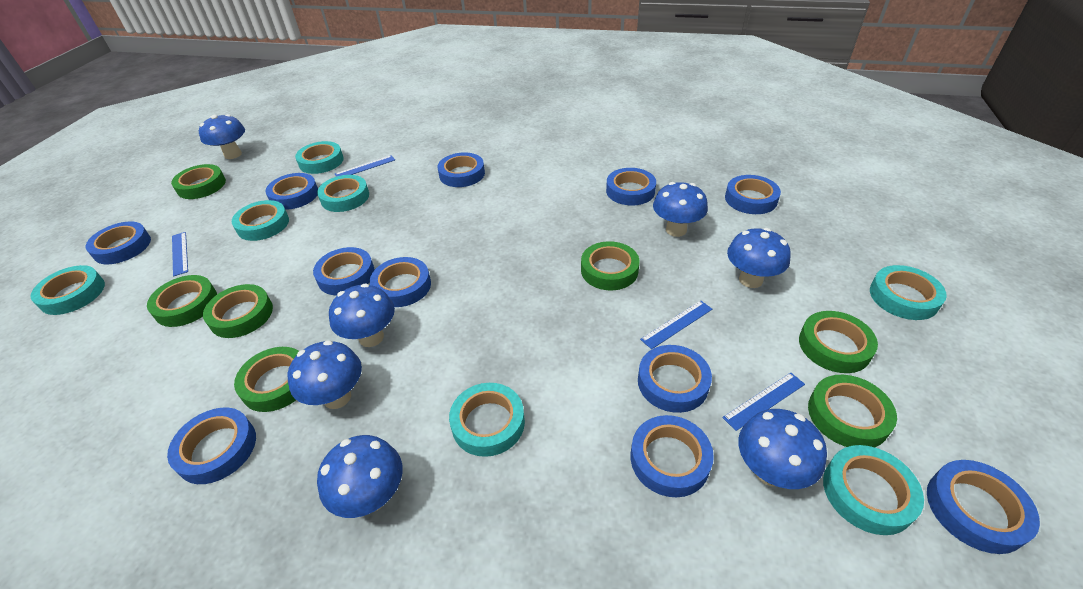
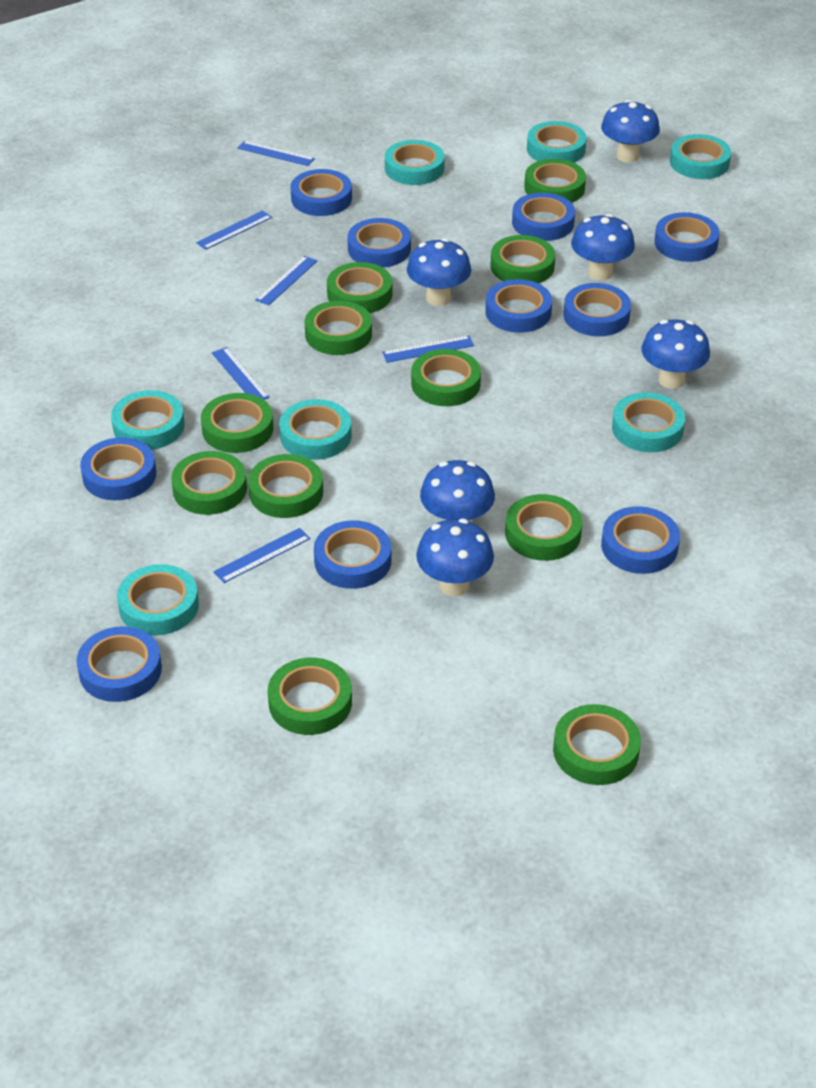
blue mushroom: [199,114,245,159] [287,340,362,409] [317,435,403,518] [329,284,395,347] [653,182,708,237] [727,228,791,288] [739,409,827,489] = 7 -> [407,238,471,306] [416,519,494,596] [420,460,495,522] [571,214,635,281] [601,100,660,162] [642,319,710,389] = 6
blue ruler: [172,232,188,276] [335,155,395,177] [640,301,712,349] [722,373,805,431] = 4 -> [196,210,272,250] [212,347,270,400] [214,528,310,583] [237,141,315,166] [255,256,317,305] [382,335,474,363] = 6
blue tape: [86,222,151,264] [167,408,256,484] [266,173,318,210] [313,247,375,296] [370,257,431,307] [437,152,485,187] [606,168,656,206] [631,415,714,497] [638,345,712,413] [725,175,781,214] [927,460,1040,554] = 11 -> [76,626,162,702] [80,437,156,500] [290,169,352,216] [314,520,391,589] [347,218,411,268] [485,279,552,333] [512,193,575,241] [563,283,631,336] [601,506,680,574] [654,212,720,262] = 10
green tape: [147,275,217,327] [171,164,226,199] [203,284,273,338] [234,347,299,412] [581,241,640,290] [799,311,878,373] [808,375,897,447] = 7 -> [171,451,247,515] [201,393,274,453] [248,454,323,518] [268,658,352,735] [305,301,372,355] [327,262,392,313] [411,349,481,406] [490,235,555,283] [505,494,582,561] [524,159,586,203] [553,704,641,785] = 11

